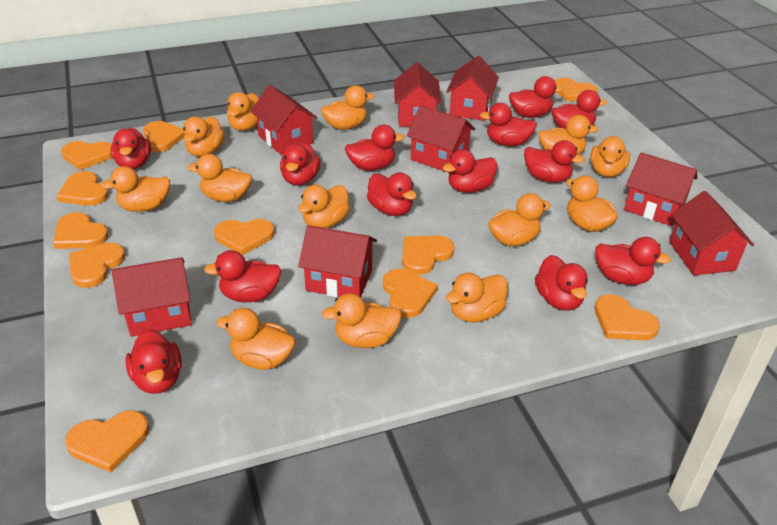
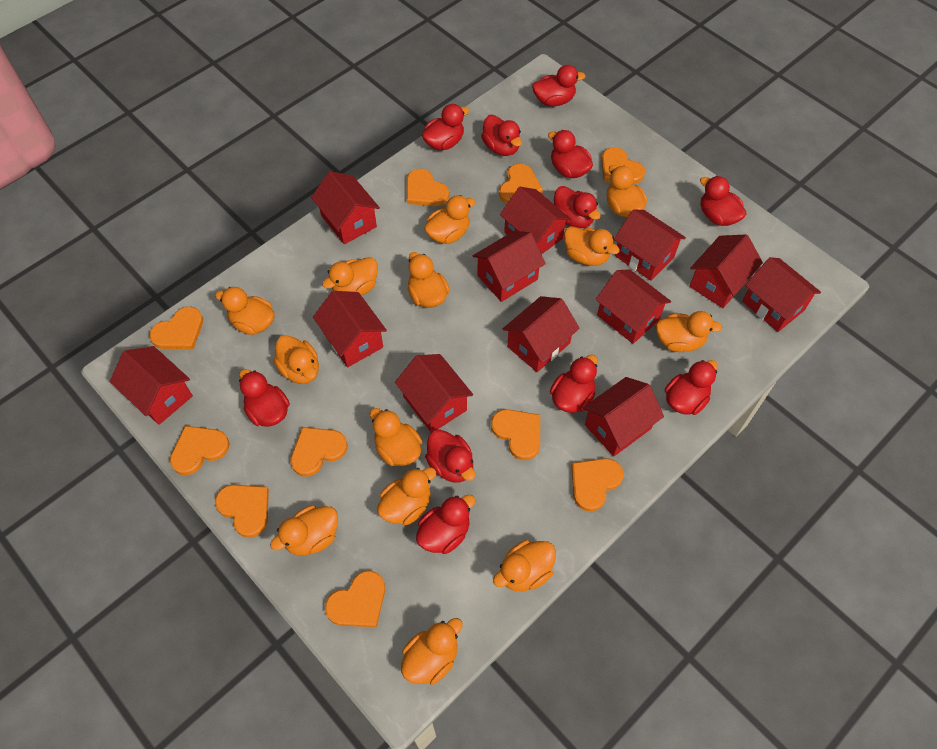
orange heart: [53,212,109,249] [56,171,109,206] [61,141,112,170] [65,410,149,473] [69,243,125,288] [143,121,185,152] [214,219,275,255] [383,269,438,318] [402,235,455,275] [554,78,598,102] [595,294,660,340] = 11 -> [149,306,203,349] [170,426,229,475] [215,485,269,538] [290,427,347,476] [325,570,385,627] [407,169,449,206] [491,409,540,460] [499,164,543,204] [571,458,624,512] [601,147,645,184] = 10
red duck: [111,128,151,169] [125,329,182,394] [204,250,281,302] [280,142,321,185] [345,125,404,171] [367,172,417,216] [442,149,498,193] [480,103,537,146] [509,76,564,118] [524,140,585,183] [535,255,588,311] [551,90,607,129] [595,237,671,285] = 13 -> [239,369,290,427] [416,495,475,554] [422,104,469,151] [425,429,475,483] [481,115,522,156] [532,65,586,106] [548,130,593,178] [550,354,598,413] [554,186,601,228] [665,360,718,415] [700,176,747,226] = 11
red house: [112,257,192,337] [250,85,318,155] [298,225,377,297] [394,62,442,127] [407,105,475,173] [446,56,499,121] [624,152,698,226] [669,191,754,275] = 8 -> [110,346,193,425] [311,171,380,244] [313,291,387,367] [395,354,473,432] [473,231,546,302] [500,187,571,255] [503,296,580,372] [583,377,664,457] [595,269,671,344] [614,209,686,281] [689,234,763,308] [742,257,821,332] = 12

